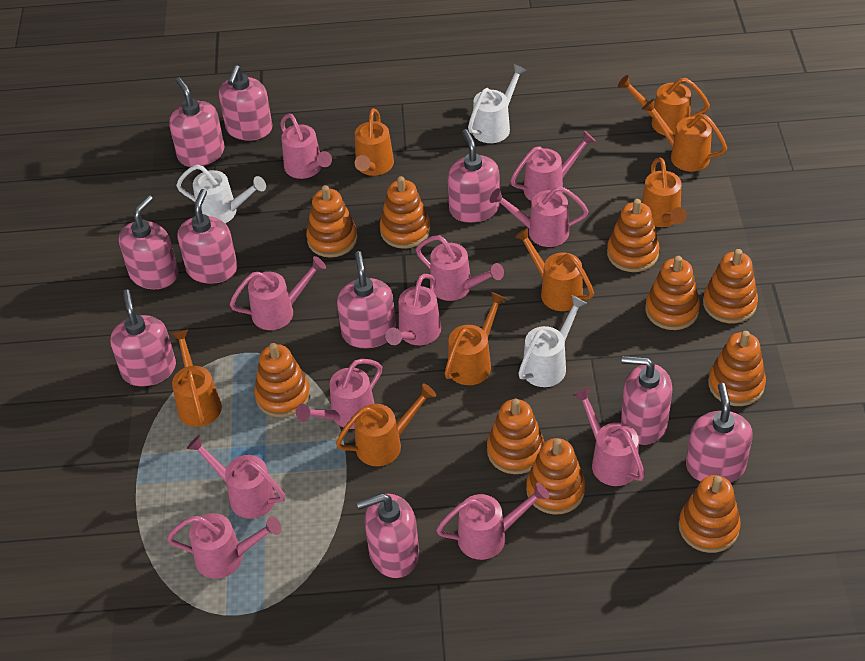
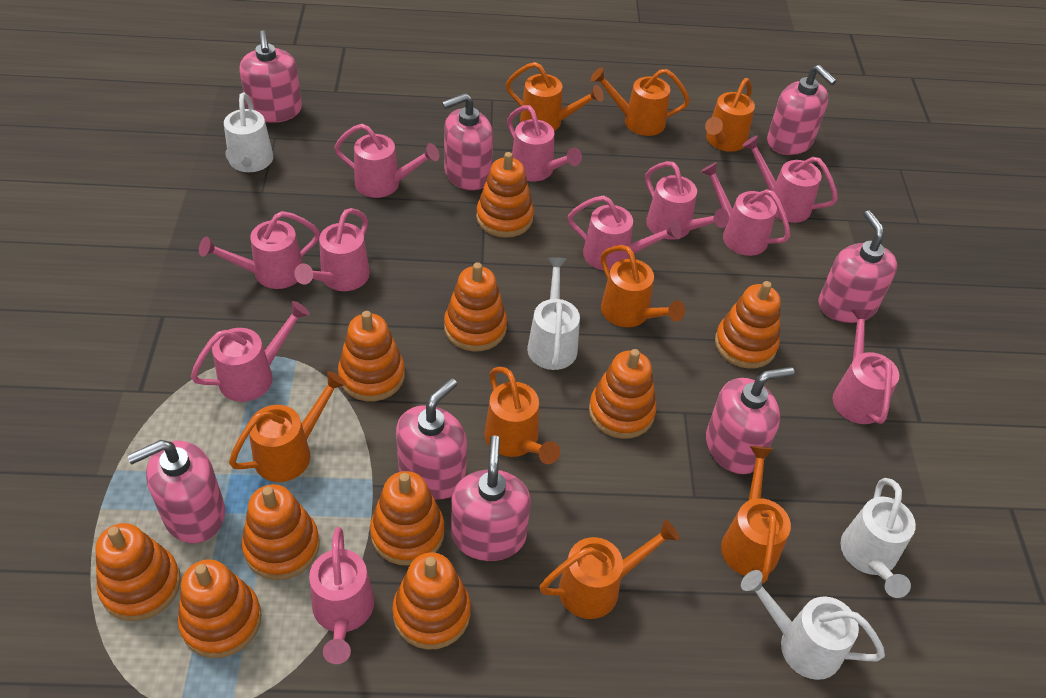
pink soap dispenser: [110,290,176,386] [119,195,179,289] [169,77,224,167] [177,189,238,284] [219,65,273,141] [337,251,396,348] [356,493,419,578] [448,129,500,223] [621,356,672,445] [686,383,753,483] = 10 -> [127,440,225,543] [239,30,302,123] [396,378,467,499] [442,93,493,191] [451,435,531,561] [706,367,794,474] [767,65,837,155] [819,210,897,323] = 8
white watering can: [176,164,266,223] [468,64,527,143] [518,295,587,387] = 3 -> [224,93,273,172] [527,257,580,370] [741,570,885,680] [840,478,916,598] = 4

